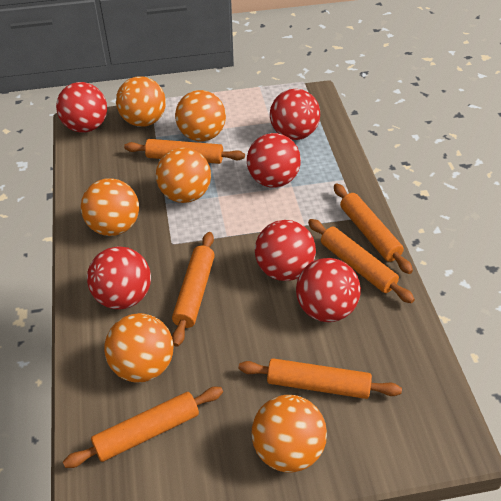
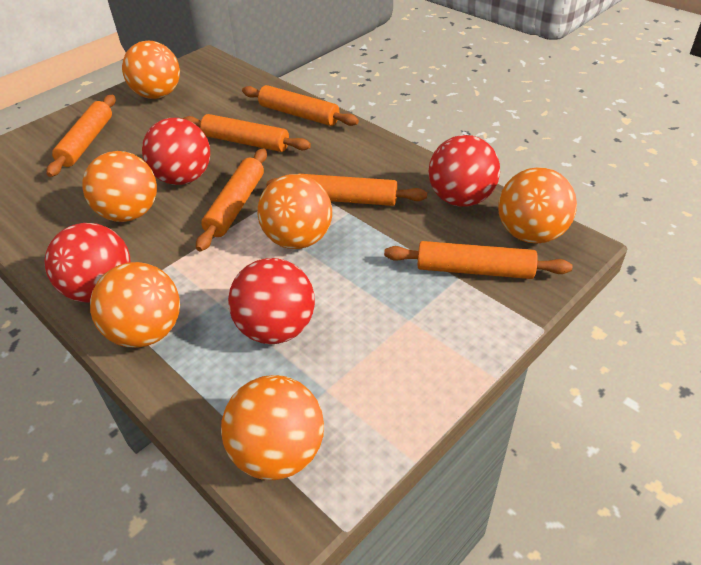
red ball: [56,82,107,133] [87,246,151,309] [247,133,301,188] [255,220,316,281] [270,89,320,140] [296,258,361,322] = 6 -> [45,223,131,303] [142,118,210,185] [228,258,315,344] [428,135,500,207] = 4

